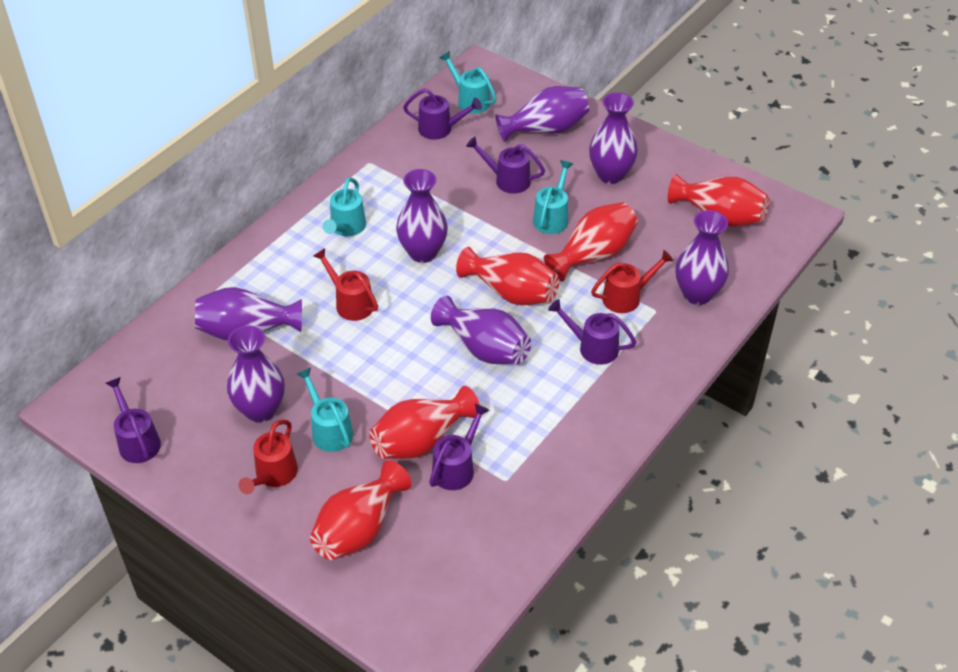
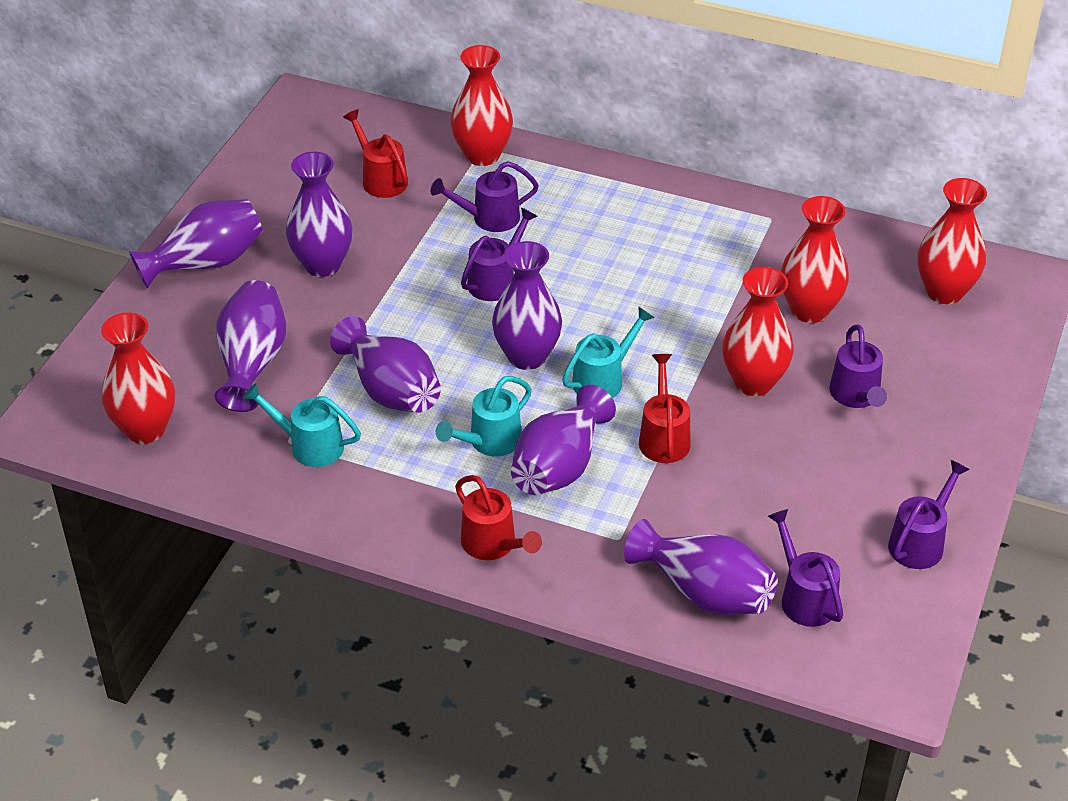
turquoise watering can: [297,367,353,452] [323,177,366,236] [439,51,496,114] [533,160,573,234] = 4 -> [243,383,361,467] [436,376,532,456] [562,307,655,398] = 3

